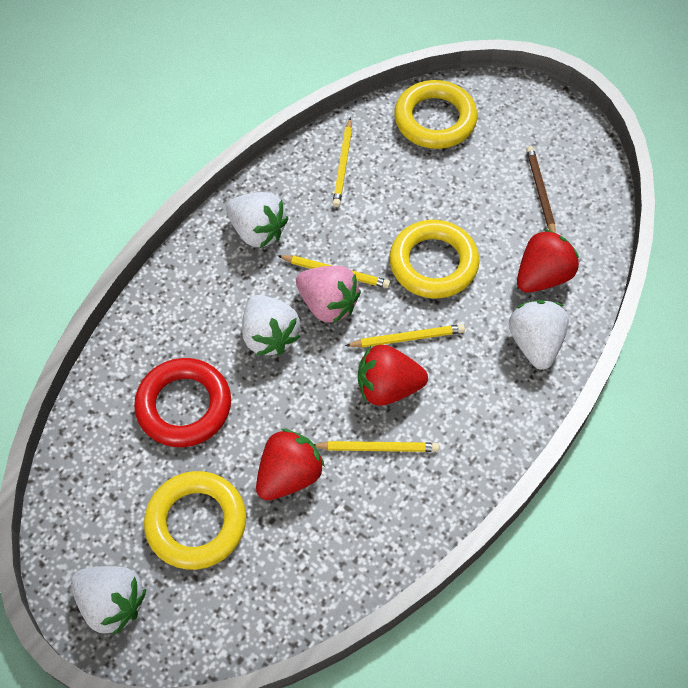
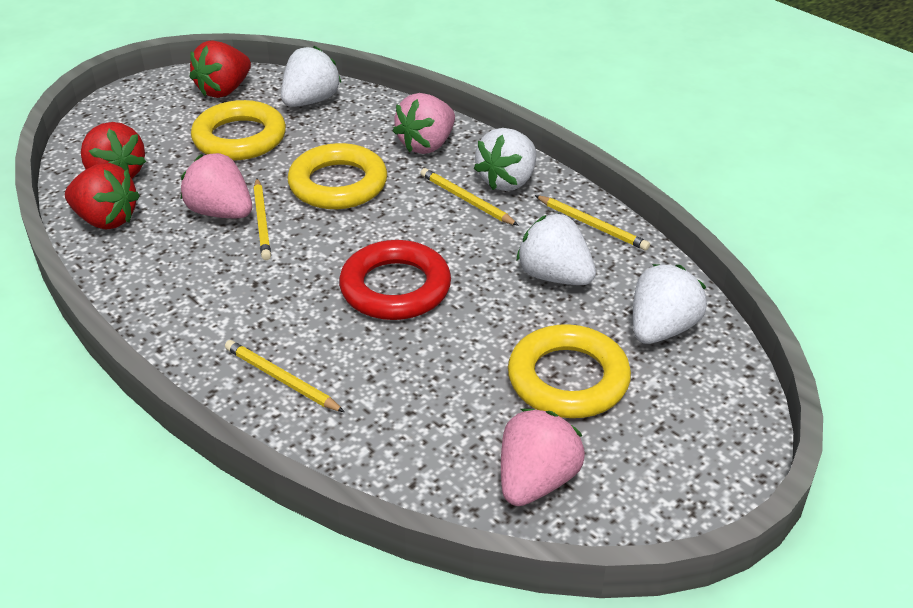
brown pencil: [526,146,556,233] = 1 -> none = 0
pink strawberry: [296,266,361,324] = 1 -> [180,153,252,218] [393,93,455,154] [501,409,585,506] = 3

